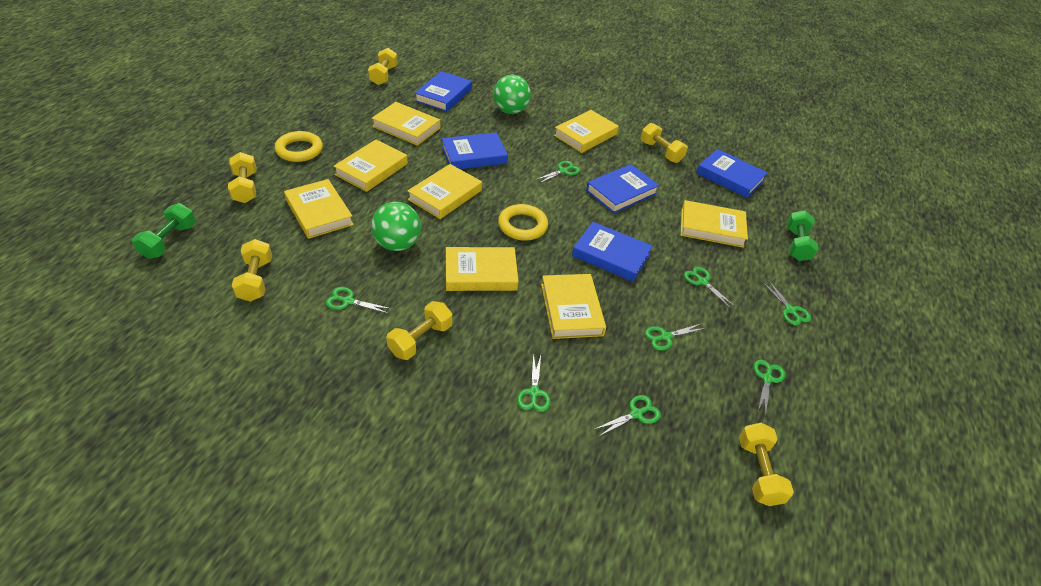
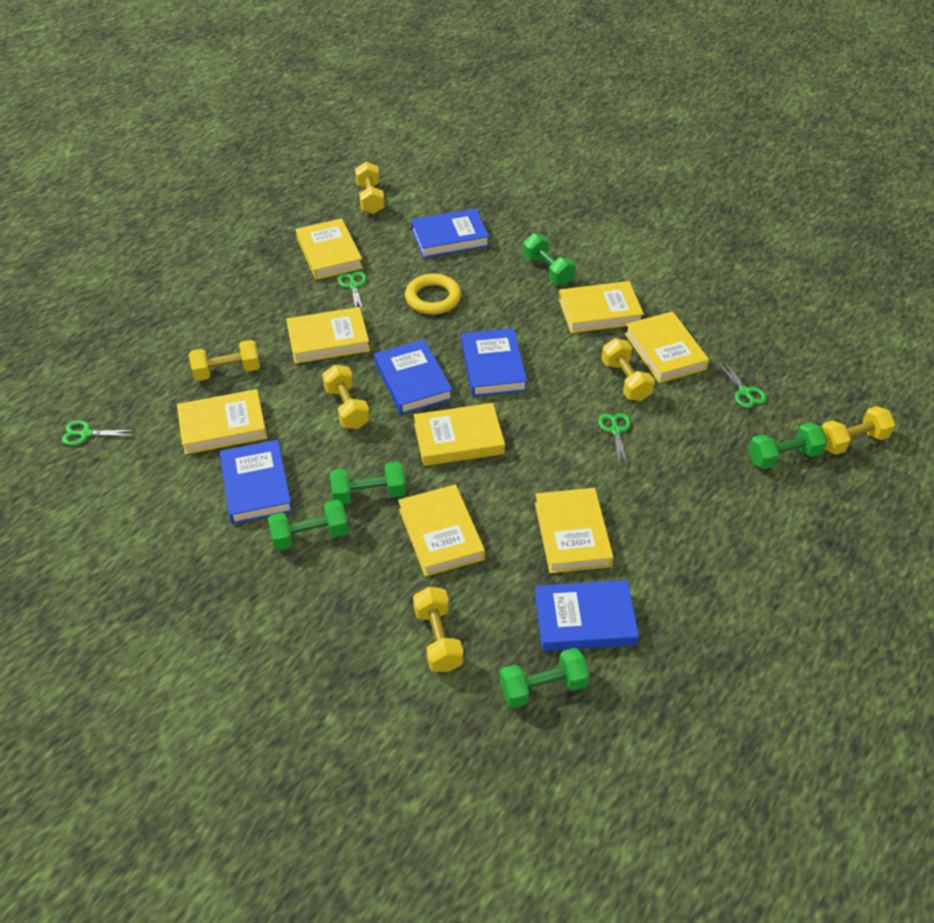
green ball: [371,202,421,251] [493,75,531,114] = 2 -> none = 0
green dumbbell: [132,203,196,259] [787,210,818,261] = 2 -> [268,499,349,550] [330,462,406,504] [500,648,590,708] [523,233,576,285] [748,422,827,469] = 5
green scissors: [326,287,392,314] [517,353,551,412] [535,161,580,183] [595,395,661,437] [645,323,706,351] [684,267,735,309] [754,359,785,416] [763,280,811,325] = 8 -> [62,420,136,446] [338,271,367,313] [598,413,631,466] [717,359,767,408] = 4
yellow ring: [275,131,323,162] [498,204,548,241] = 2 -> [405,274,461,315] = 1

